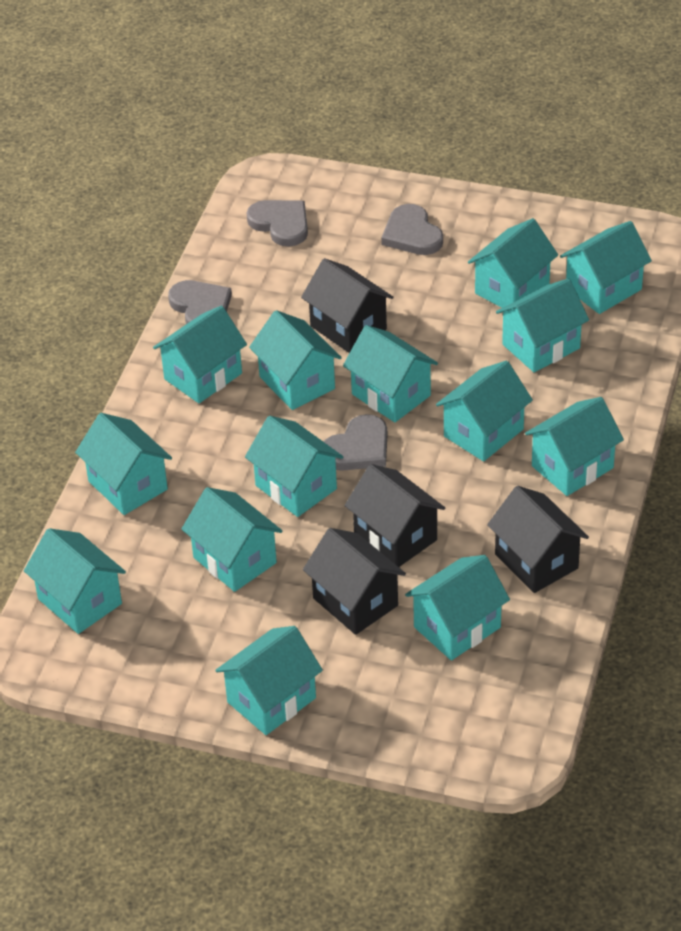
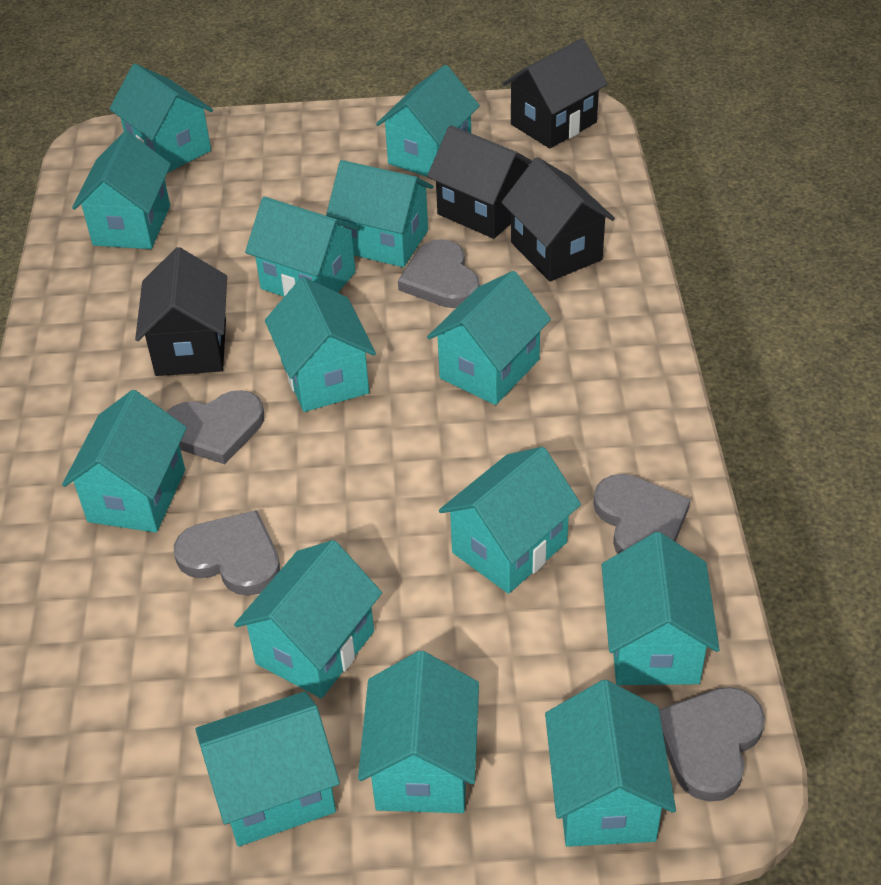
grey heart: [168,280,232,324] [247,200,308,246] [324,414,387,471] [381,204,443,255] = 4 -> [166,390,264,464] [174,510,280,596] [398,239,480,308] [593,474,690,554] [659,687,765,802] = 5

